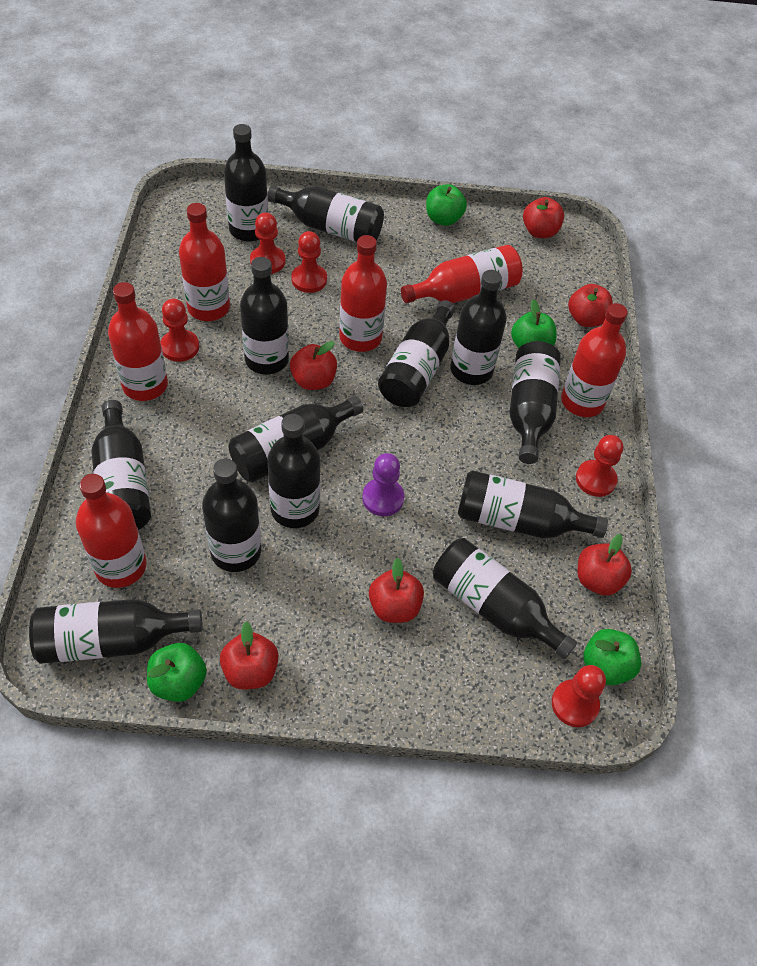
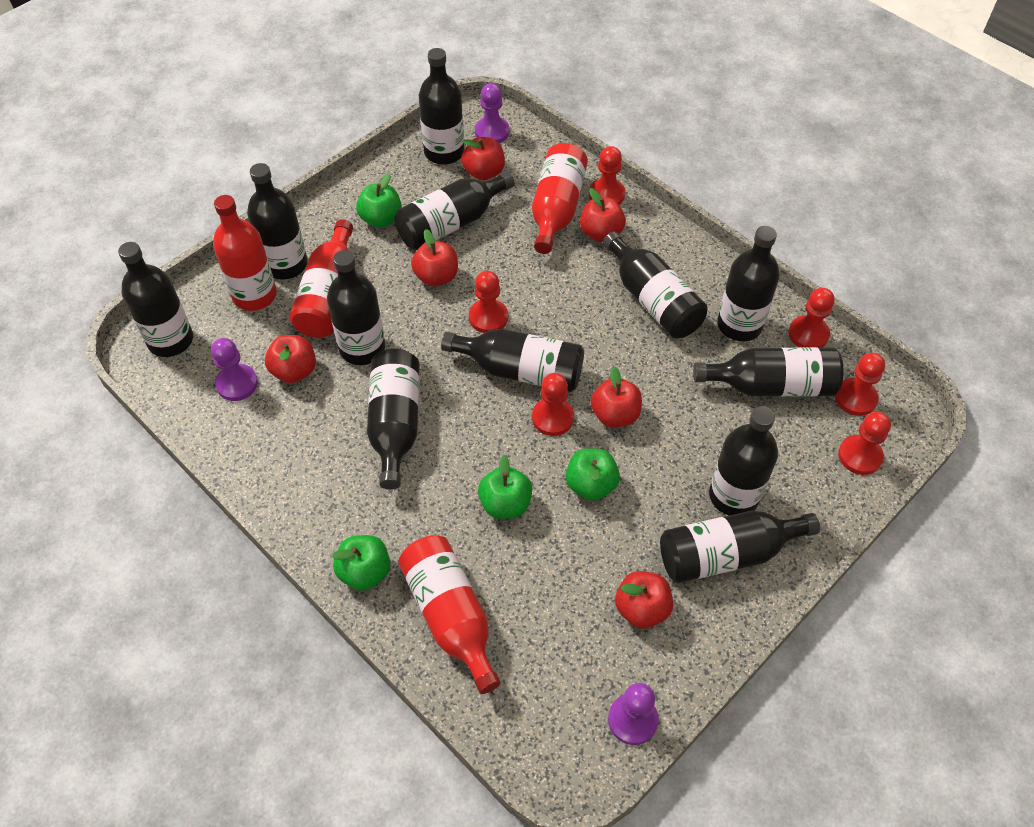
black bottle: [29,599,202,664] [91,400,151,530] [202,458,261,572] [224,124,268,241] [229,396,363,482] [240,257,289,375] [267,414,320,528] [268,185,384,242] [378,300,455,407] [433,538,577,659] [450,270,507,385] [458,470,608,538] [510,341,561,464] = 13 -> [118,242,193,357] [247,163,308,280] [327,250,385,365] [367,349,419,490] [394,171,514,250] [419,48,464,165] [441,329,584,392] [603,231,708,338] [660,511,820,583] [693,347,843,397] [709,406,778,516] [717,226,780,341] = 12
purple pawn: [362,453,404,516] = 1 -> [211,338,258,401] [475,83,509,143] [608,683,659,745] = 3
red bottle: [76,474,147,588] [108,282,168,401] [179,203,230,321] [339,235,387,352] [401,245,523,303] [561,303,628,417] = 6 -> [213,195,277,311] [289,219,353,338] [398,535,501,694] [532,143,588,254] = 4
red pawn: [160,299,199,362] [250,213,286,274] [291,231,327,293] [552,665,606,727] [576,435,623,497] = 5 -> [469,271,508,333] [532,373,574,436] [589,146,625,205] [789,288,835,348] [835,353,885,416] [838,412,891,475] = 6

